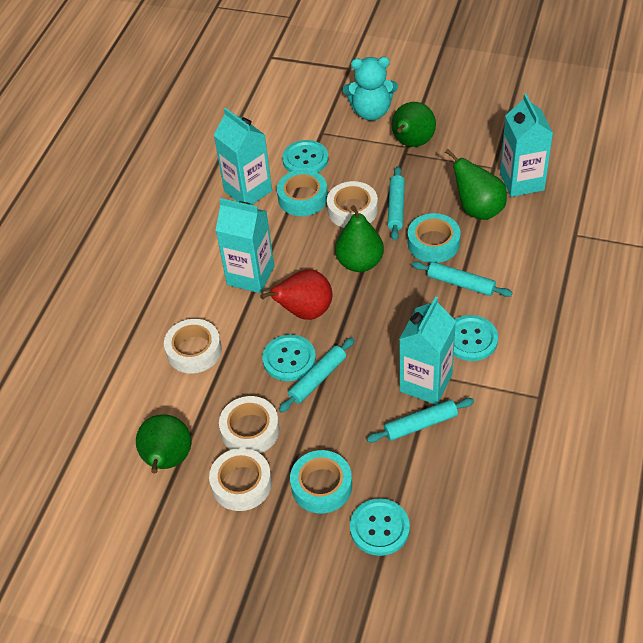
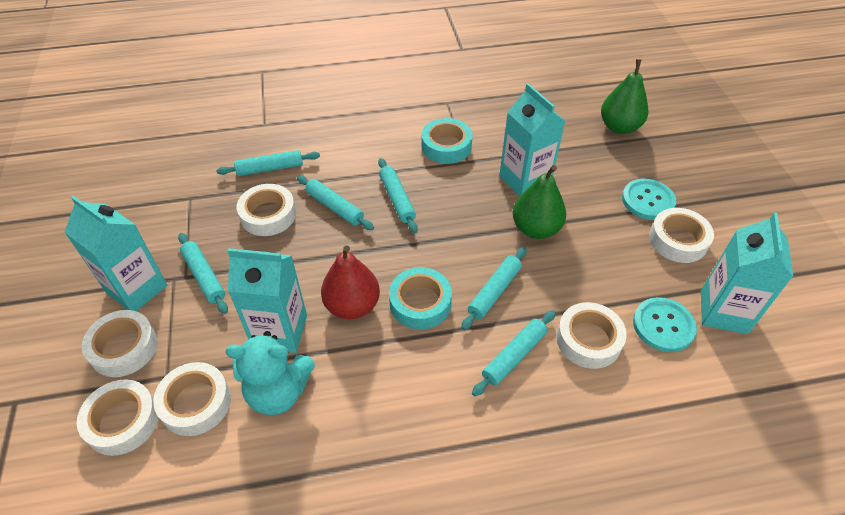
green pear: [136,414,191,474] [335,205,384,272] [392,102,436,147] [445,149,507,220] = 4 -> [513,165,566,239] [601,59,648,134] = 2
turquoise button: [262,334,316,381] [282,140,329,173] [350,498,410,556] [454,315,498,361] = 4 -> [622,179,676,220] [633,297,697,352] = 2
turquoise rolling pin: [279,337,354,413] [367,398,474,443] [388,166,405,241] [412,261,512,297] = 4 -> [178,233,228,314] [216,150,320,176] [297,175,374,230] [378,158,418,233] [461,247,527,330] [472,310,556,396] = 6
turquoise tape: [277,170,328,216] [290,450,352,514] [408,213,461,263] = 3 -> [389,267,452,330] [421,118,473,164] = 2
white tape: [164,319,222,374] [209,448,272,511] [219,396,280,453] [327,181,378,228] = 4 -> [77,379,159,456] [82,310,158,377] [153,362,231,436] [237,184,296,236] [556,302,627,369] [649,208,714,263] = 6

